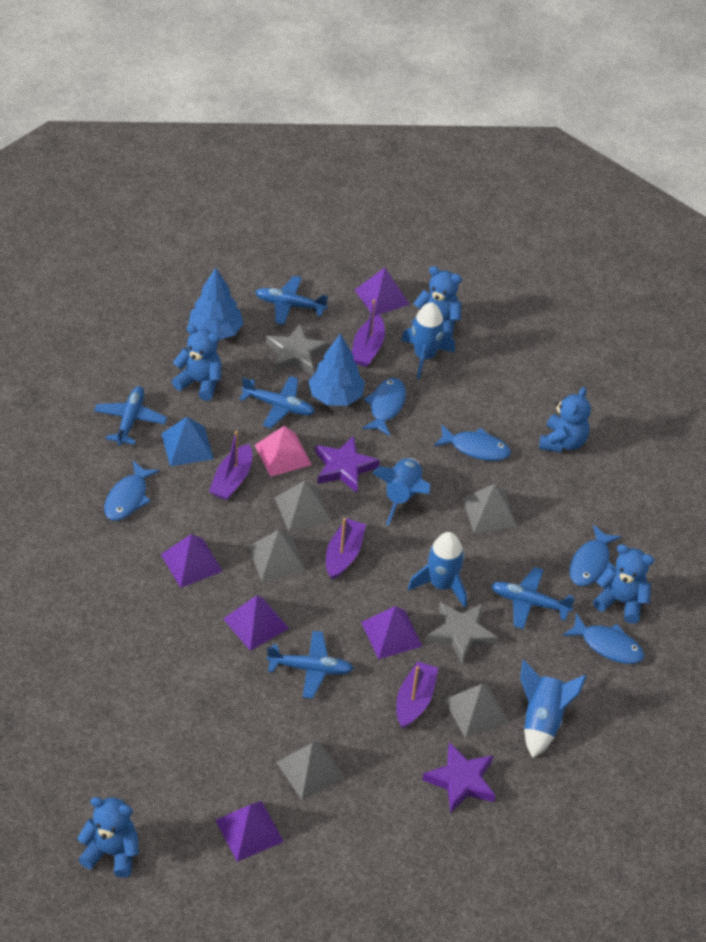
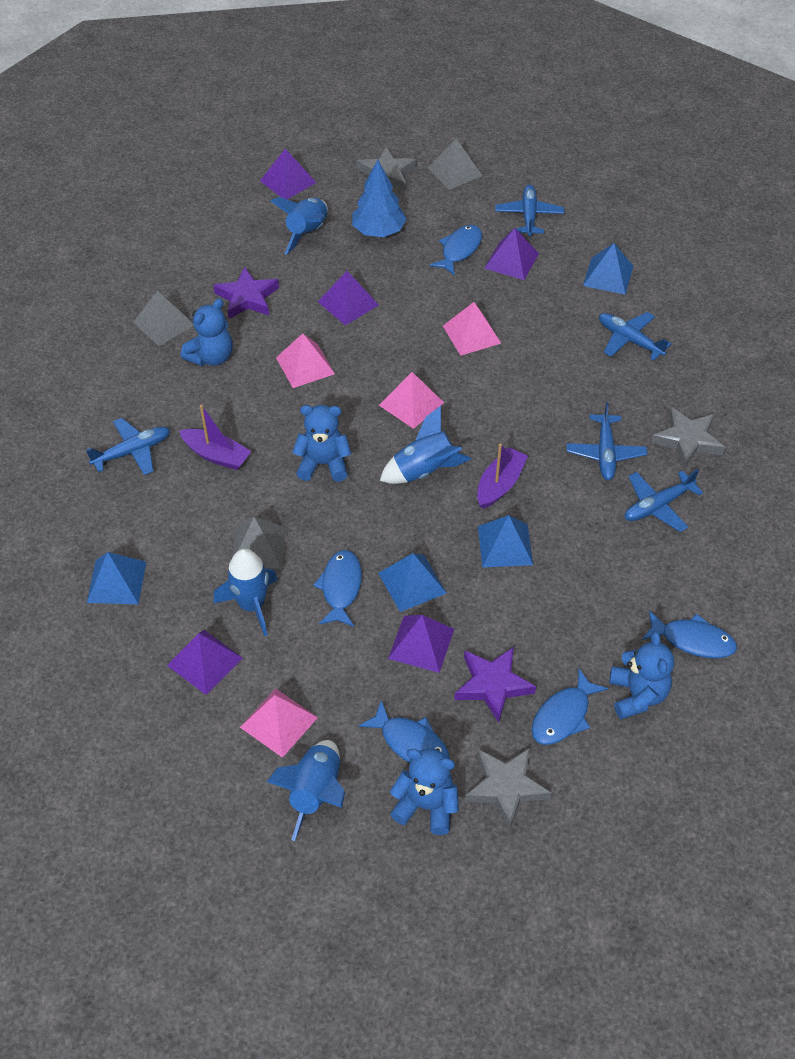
blue pyramid: [161,417,214,466] = 1 -> [87,552,146,604] [378,553,447,612] [478,515,533,567] [583,243,633,295] = 4
blue teddy bear: [77,797,139,878] [172,325,222,401] [411,266,462,338] [539,387,591,452] [593,544,654,624] = 5 -> [181,298,233,366] [292,405,352,482] [390,748,459,835] [609,631,674,719] = 4
blue tree: [188,268,244,340] [308,333,365,406] = 2 -> [352,160,407,237] = 1
grey pyramid: [249,530,306,582] [275,480,332,531] [276,741,345,800] [444,684,509,738] [462,484,517,533] = 5 -> [133,291,194,346] [232,517,286,569] [428,138,482,190] = 3
grey star: [266,324,329,375] [426,602,498,665] = 2 -> [357,147,416,191] [464,748,551,829] [651,407,725,468] = 3
pink pyramid: [255,426,312,477] = 1 -> [240,689,318,758] [276,333,335,388] [379,372,444,429] [443,302,501,356] = 4
purple boat: [209,431,252,500] [326,518,366,580] [352,299,385,367] [396,661,438,728] = 4 -> [179,405,252,470] [477,443,528,509] = 2

